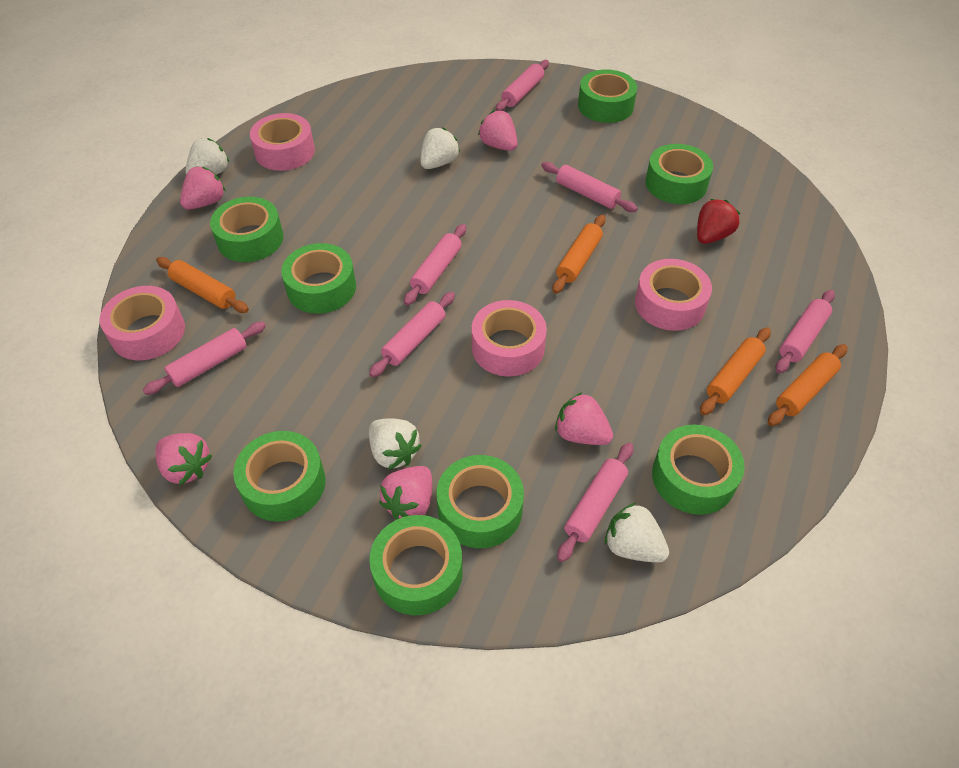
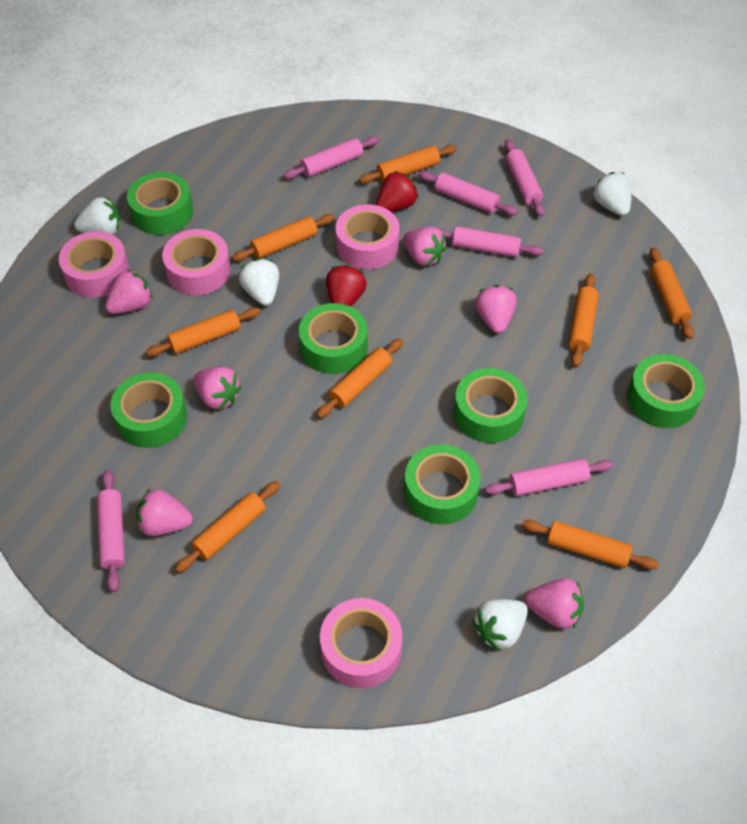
green tape: [210,197,283,262] [233,431,326,522] [281,243,356,314] [370,515,463,615] [437,455,524,548] [578,69,637,123] [645,144,713,204] [652,425,745,515] = 8 -> [110,372,187,448] [127,172,193,235] [299,303,367,374] [404,444,480,524] [454,368,528,443] [627,354,705,428] = 6
orange rolling pin: [156,257,249,313] [552,215,606,294] [700,327,771,415] [768,344,847,426] = 4 -> [146,307,260,357] [175,481,280,573] [232,214,335,261] [317,338,403,418] [359,145,457,184] [522,520,659,570] [569,273,599,367] [649,247,694,339] = 8
pink rolling pin: [143,322,266,395] [369,292,455,378] [404,224,466,306] [496,60,549,111] [541,162,638,212] [557,443,633,562] [776,290,835,374] = 7 -> [97,470,125,592] [284,136,379,179] [418,171,518,216] [438,226,543,257] [485,459,613,496] [505,139,545,217] = 6
pink strawberry: [155,433,212,485] [180,166,226,210] [379,466,432,520] [478,110,518,151] [555,392,613,445] = 5 -> [105,269,153,314] [136,489,193,536] [194,367,242,410] [403,227,447,266] [475,285,517,334] [525,578,584,629] = 6
red strawberry: [697,199,740,244] = 1 -> [326,265,367,307] [376,171,418,212] = 2

